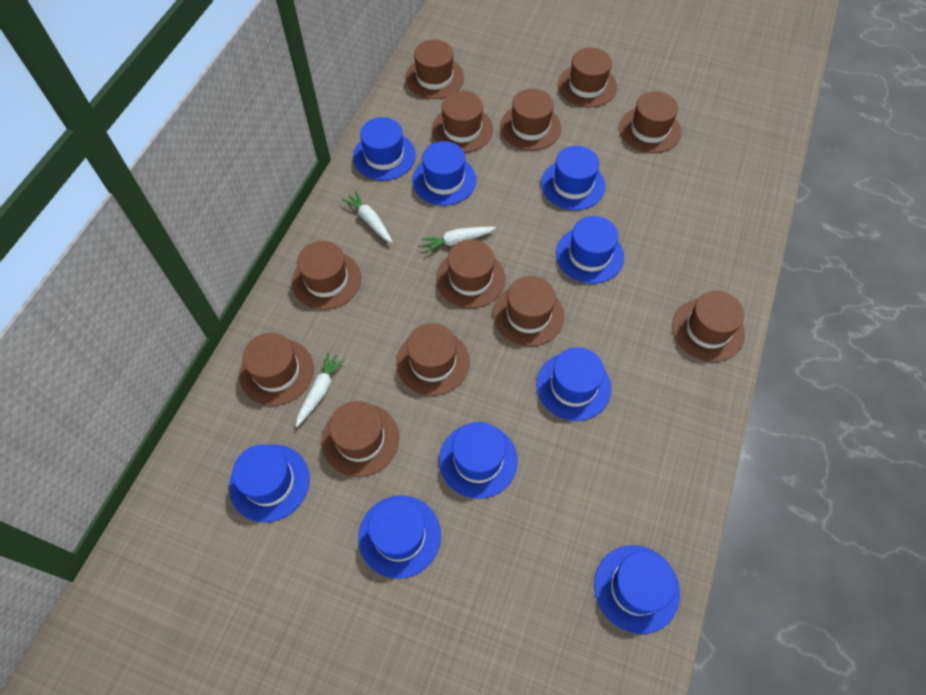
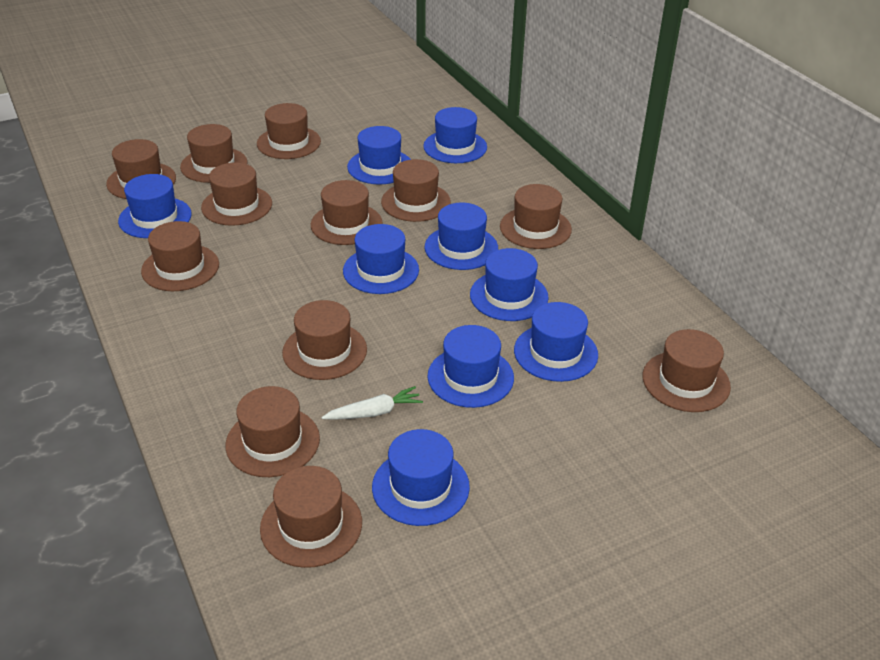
white carrot: [296,352,345,427] [342,191,392,243] [421,226,496,253] = 3 -> [322,386,423,420] = 1

